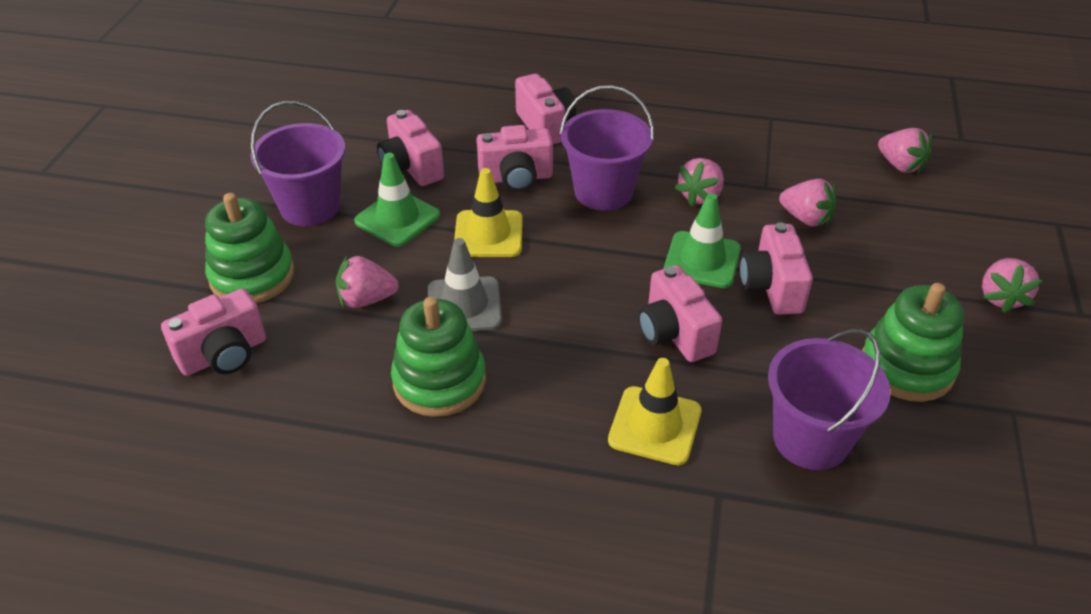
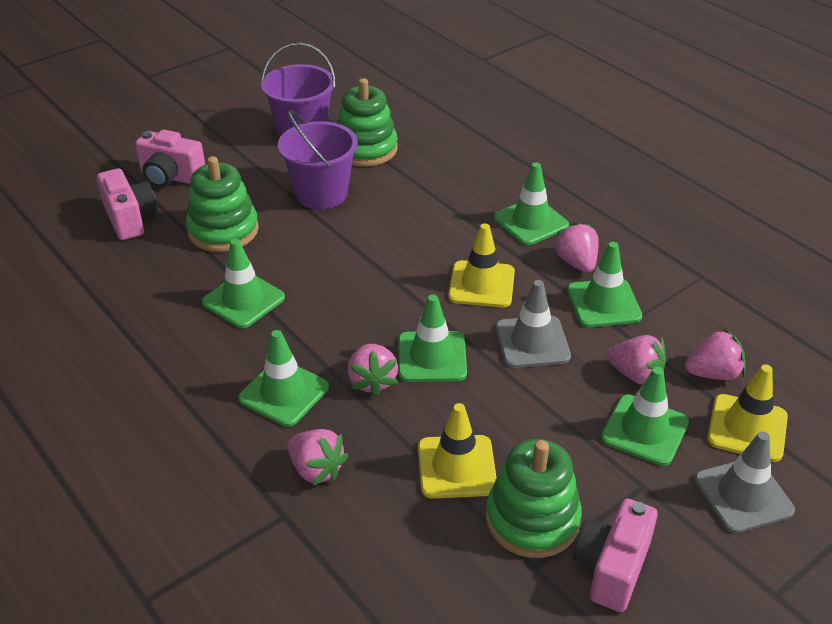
green traffic cone: [354,153,440,247] [664,193,741,288] = 2 -> [202,239,285,328] [238,330,329,427] [398,294,467,382] [494,162,569,245] [567,242,643,327] [601,367,689,466] = 6
grey traffic cone: [428,238,502,331] = 1 -> [496,280,571,368] [694,431,795,533] = 2
pink camera: [161,288,266,376] [377,110,444,186] [476,125,553,192] [515,74,576,144] [638,265,722,362] [740,222,813,315] = 6 -> [97,168,157,240] [135,129,205,187] [573,498,658,612] = 3
purple bucket: [250,101,346,226] [560,85,654,211] [768,329,891,470] = 3 -> [261,43,336,137] [278,110,358,210] = 2
yellow traffic cone: [454,168,523,257] [608,358,701,465] = 2 -> [418,403,497,499] [448,223,515,308] [707,365,788,462] = 3

